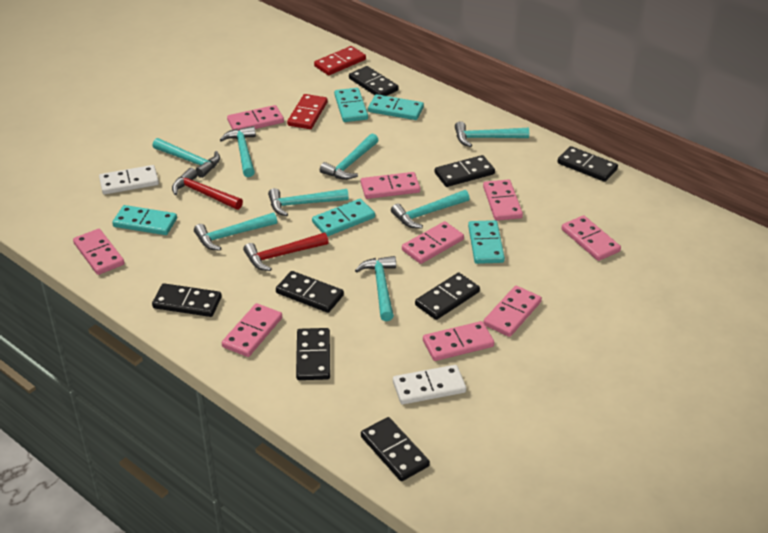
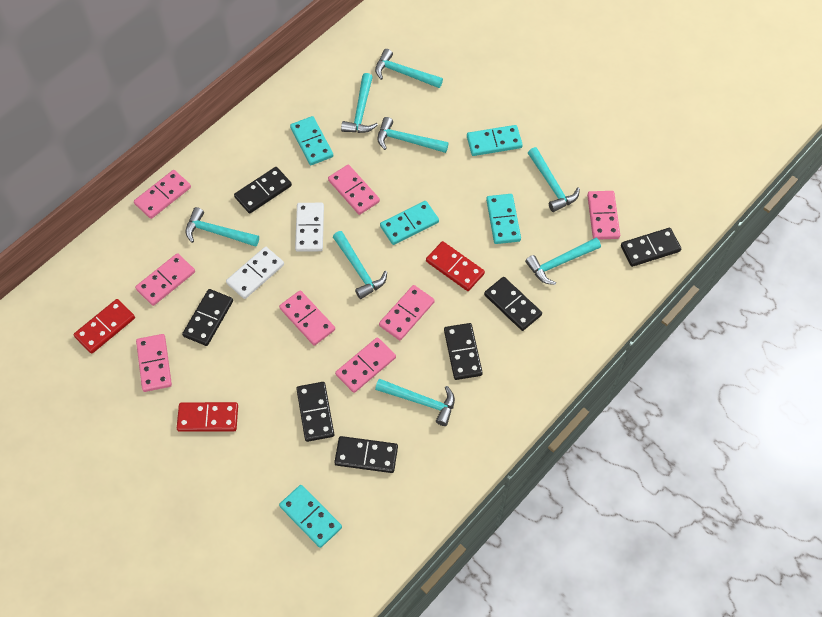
black domino: [152,283,222,317] [276,271,344,313] [296,328,330,380] [349,66,399,96] [361,417,430,481] [415,273,480,320] [435,155,495,187] [557,146,618,182] = 8 -> [182,289,233,346] [234,167,292,214] [296,382,334,442] [334,436,398,473] [444,323,483,380] [484,277,542,331] [621,228,681,267] = 7
pink domino: [73,229,125,275] [222,303,282,357] [227,105,284,131] [361,172,420,199] [402,221,464,264] [423,321,494,361] [483,180,523,221] [484,286,542,337] [561,215,621,261] = 9 -> [134,170,191,219] [135,253,195,306] [136,334,172,392] [279,290,335,346] [328,165,380,215] [335,337,396,393] [379,285,435,340] [587,191,620,240] = 8
red domino: [287,94,328,129] [314,46,366,75] = 2 -> [73,299,135,354] [177,402,238,432] [426,241,485,291] = 3
red hammer: [172,168,243,210] [243,233,328,271] = 2 -> none = 0

